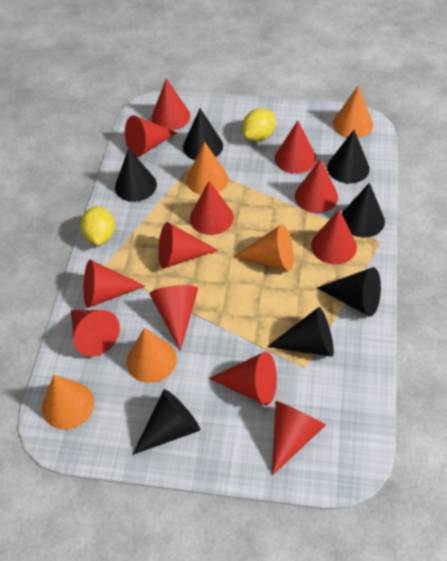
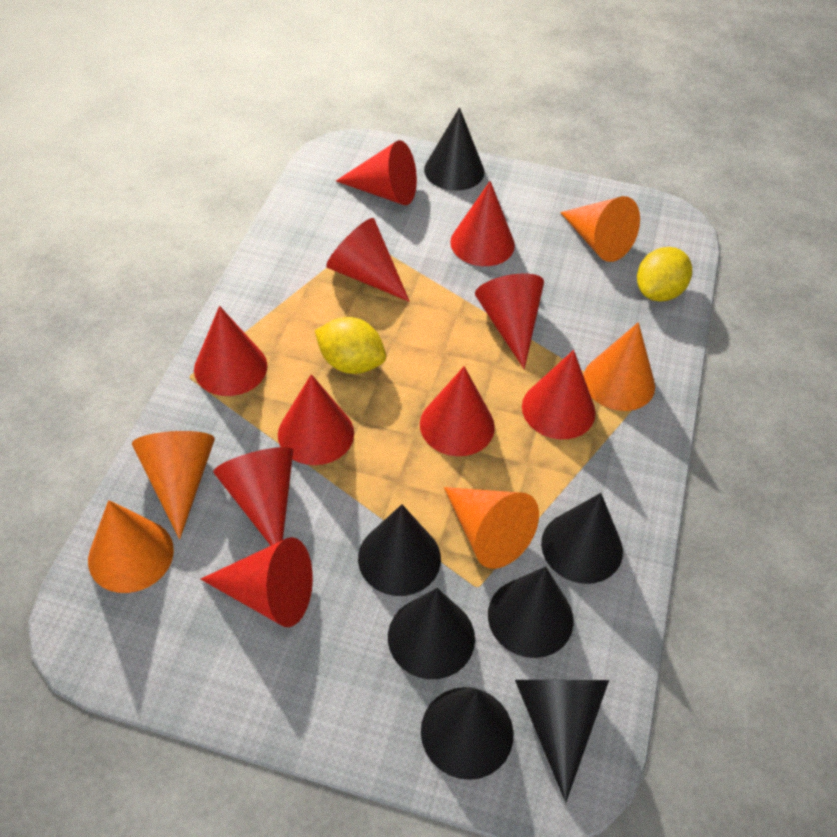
red cone: [71,310,120,357] [84,260,145,308] [125,115,177,157] [149,285,198,351] [151,78,190,130] [158,222,218,268] [190,181,234,235] [209,352,277,405] [272,401,326,476] [275,121,316,174] [295,159,338,213] [311,209,357,264] = 12 -> [194,306,267,396] [201,537,313,627] [213,447,293,546] [278,374,354,465] [326,218,409,301] [336,140,417,205] [420,366,495,456] [450,181,515,266] [475,274,544,369] [522,350,596,439] = 10

